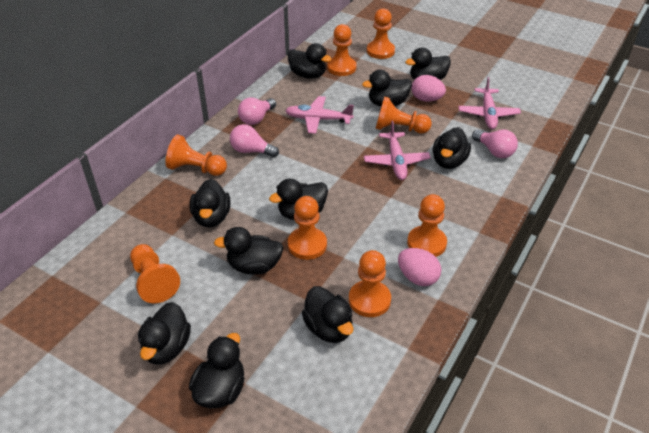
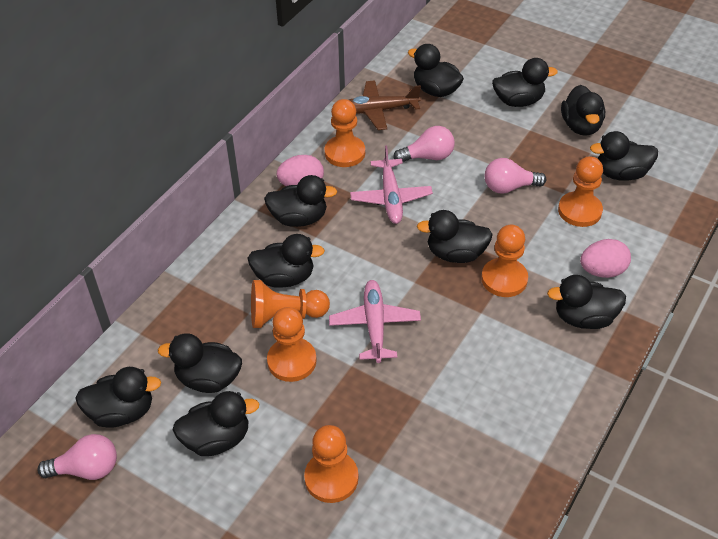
black duck: [138,302,191,365] [189,333,244,408] [190,179,230,227] [214,227,284,275] [269,179,328,220] [288,43,331,79] [302,286,353,343] [362,70,412,106] [405,47,451,80] [433,127,471,169] = 10 -> [75,367,161,428] [158,333,242,393] [173,391,259,456] [248,234,325,288] [264,175,337,227] [408,44,464,97] [417,210,493,263] [492,58,558,107] [547,275,626,329] [561,85,605,136] [590,131,658,181] = 11
brown plane: none = 0 -> [349,80,421,130] = 1
orange pawn: [130,244,180,303] [165,135,227,176] [288,196,327,260] [327,24,357,76] [349,250,391,317] [367,8,395,59] [375,96,432,133] [407,194,447,257] = 8 -> [251,280,330,328] [267,307,317,382] [304,425,358,503] [325,99,365,167] [481,225,528,297] [558,156,603,227] = 6
pink plane: [285,96,354,134] [364,121,431,180] [458,77,521,129] = 3 -> [329,280,421,363] [350,146,433,224] = 2

